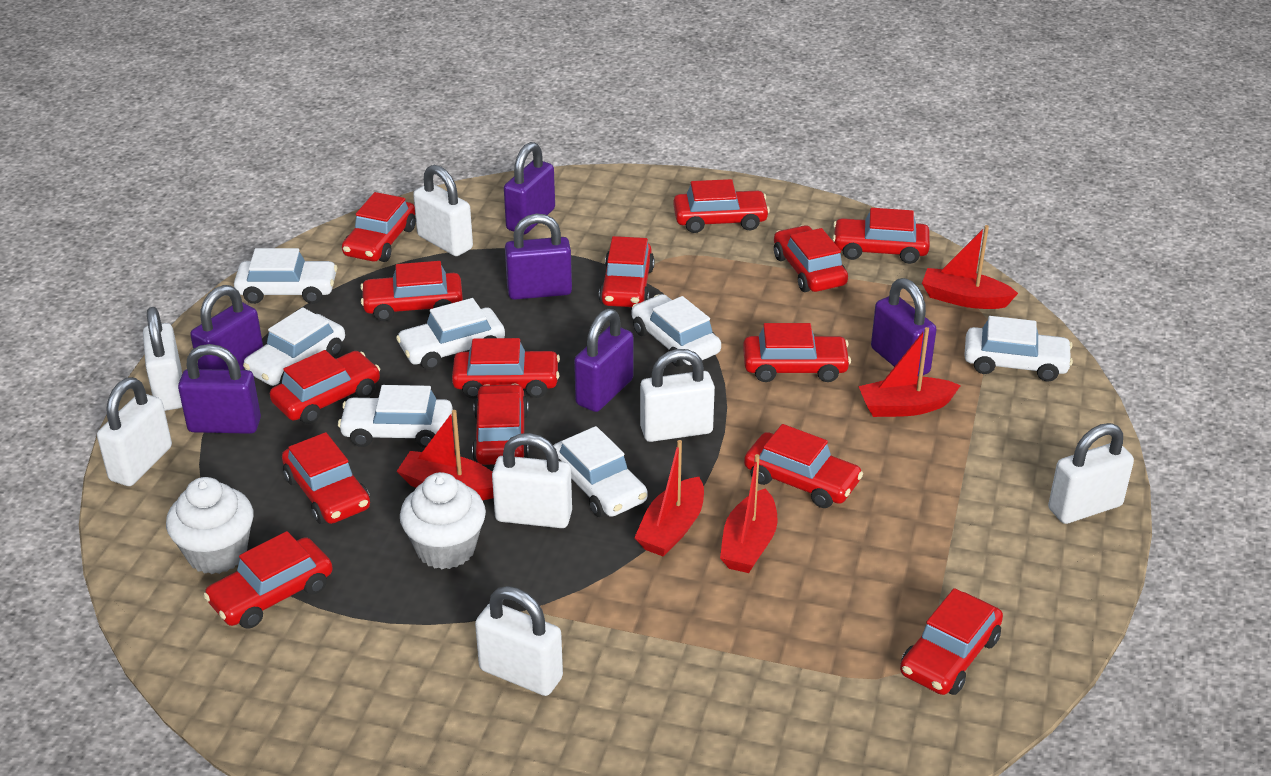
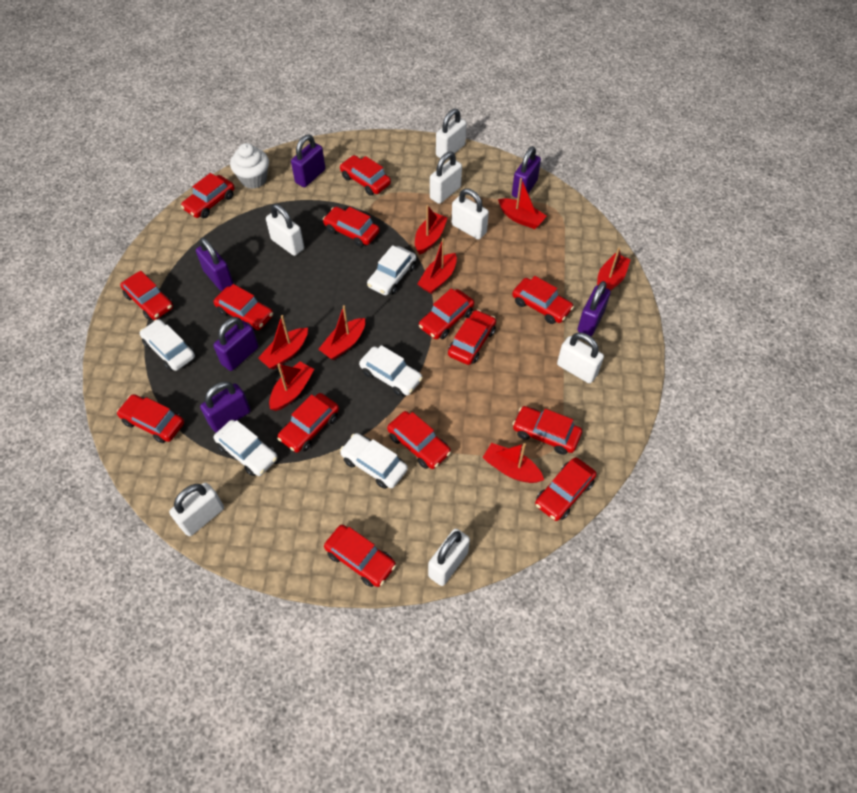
red boat: [397,410,494,500] [634,440,704,557] [720,454,778,573] [858,327,961,417] [922,225,1018,309] = 5 -> [258,315,308,369] [269,362,314,411] [318,305,365,360] [415,205,448,254] [418,238,457,294] [482,443,544,483] [498,178,546,229] [597,247,631,291] = 8
white car: [234,248,337,304] [243,307,345,386] [338,385,453,448] [396,298,505,370] [553,426,648,517] [631,294,721,367] [964,316,1073,381] = 7 -> [140,319,195,371] [214,420,278,476] [340,433,408,489] [359,345,423,396] [367,245,416,295] = 5
white cupcake: [166,477,253,574] [400,472,486,569] = 2 -> [230,143,269,189] = 1

